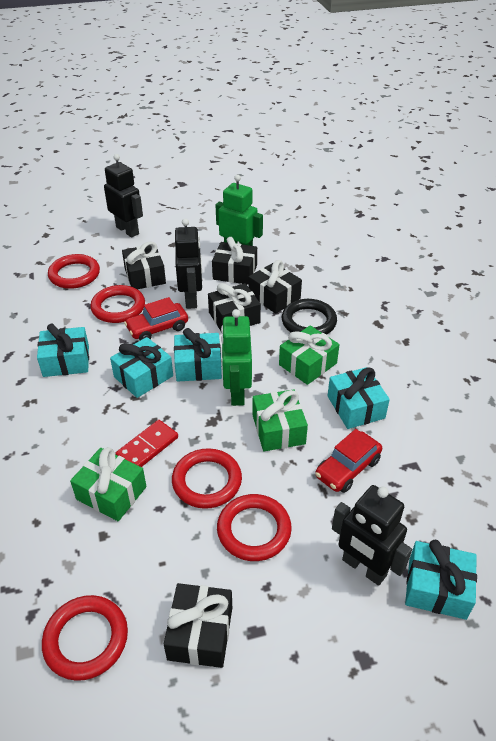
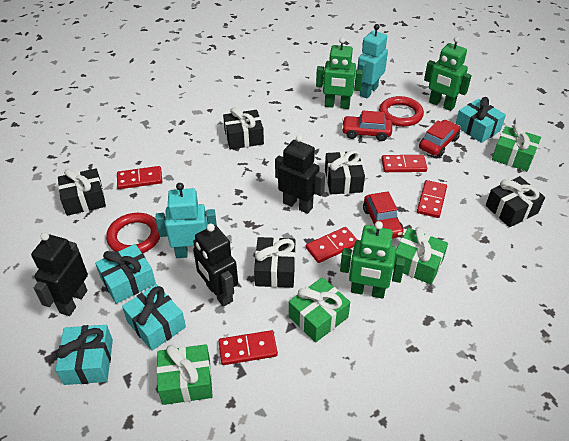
black ring: [282,299,337,335] = 1 -> none = 0
green gift: [70,447,146,521] [253,389,308,451] [279,325,340,385] = 3 -> [157,344,213,405] [289,277,350,343] [393,227,448,284] [492,124,541,171] = 4
green robot: [216,175,263,246] [221,309,252,406] = 2 -> [316,37,363,109] [340,221,405,299] [424,37,472,111] = 3
red car: [124,297,188,340] [315,429,382,493] = 2 -> [342,111,392,141] [363,191,403,238] [419,120,461,157] = 3
red domino: [115,420,178,467] = 1 -> [117,166,162,189] [218,330,278,365] [306,227,357,263] [381,155,427,172] [417,180,447,218] = 5
red ring: [42,595,128,681] [48,254,100,289] [90,285,145,323] [172,448,242,509] [217,494,292,561] = 5 -> [106,213,160,253] [379,96,424,127] = 2
turquoise gift: [37,324,89,377] [110,337,173,398] [174,328,222,382] [327,367,390,429] [405,540,477,620] = 5 -> [55,325,113,385] [95,244,156,304] [122,284,186,351] [456,97,506,143] = 4
turquoise robot: none = 0 -> [155,183,217,258] [357,24,388,99] = 2

